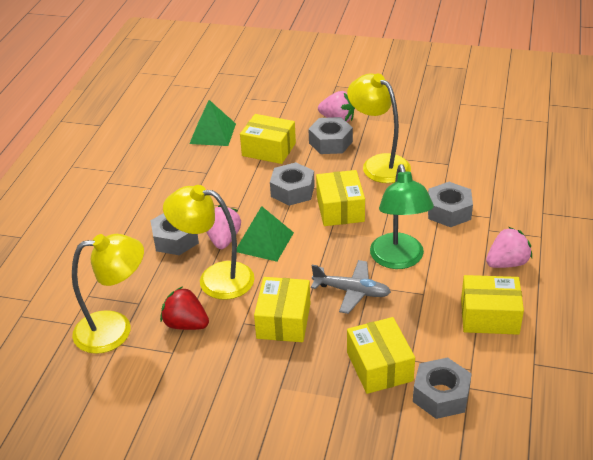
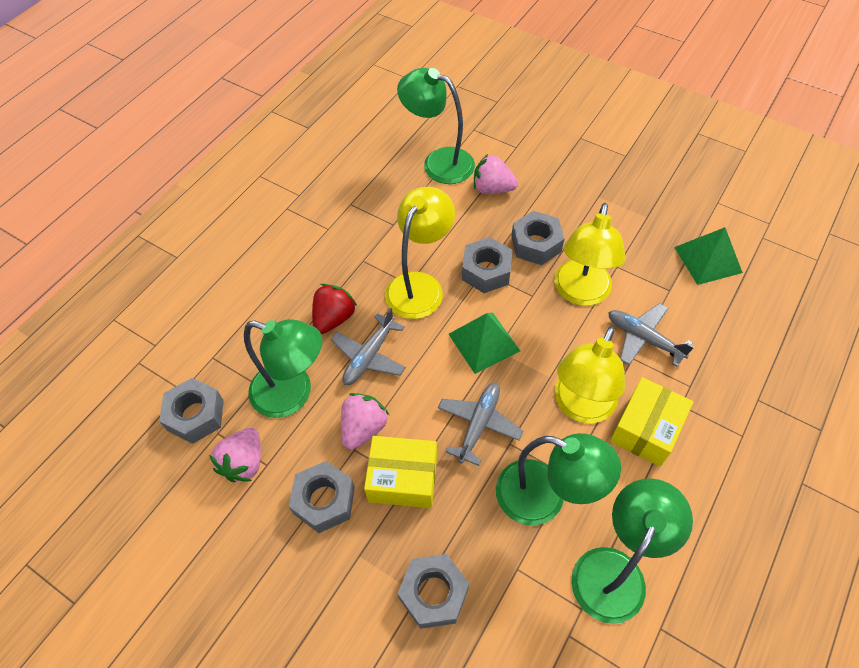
green lamp: [370,164,434,269] = 1 -> [244,319,323,418] [397,68,475,184] [496,433,621,525] [571,479,693,624] = 4
grey plane: [311,260,391,314] = 1 -> [331,308,406,385] [438,383,523,466] [608,303,694,367] = 3
yellow box: [240,114,296,164] [254,277,310,342] [316,170,365,226] [347,317,415,394] [461,275,524,335] = 5 -> [364,436,437,508] [610,377,693,467] = 2

